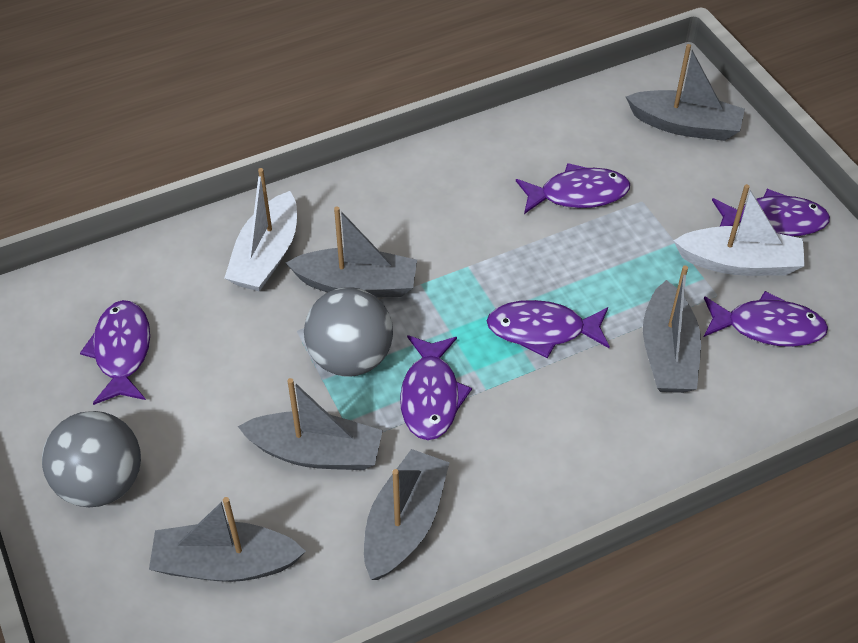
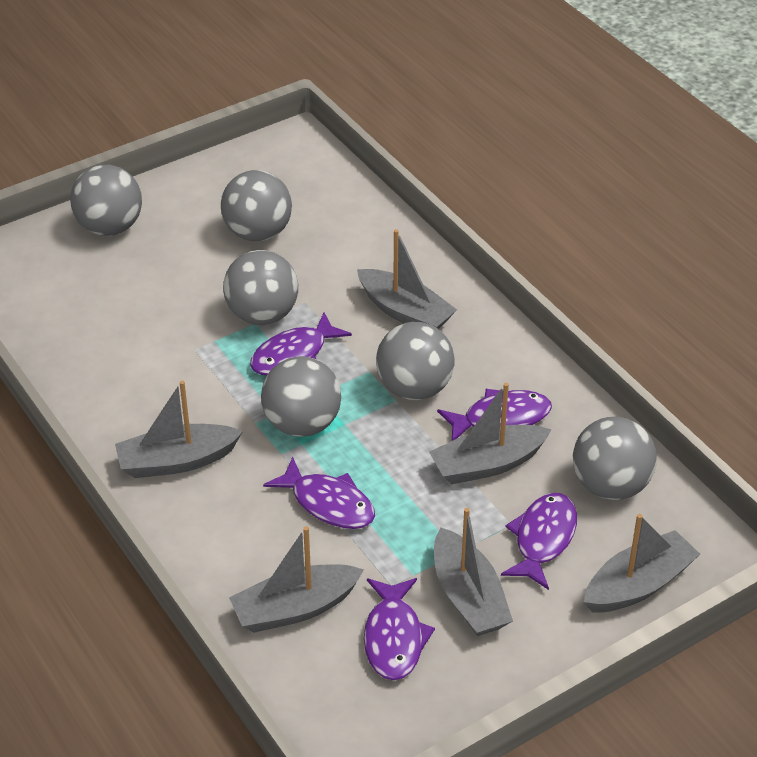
grey ball: [42,411,141,508] [304,287,393,377] = 2 -> [70,165,142,236] [221,170,292,241] [223,250,298,325] [261,356,341,437] [376,322,455,400] [573,417,657,500] = 6
purple fish: [80,300,150,405] [400,335,472,440] [487,300,610,358] [516,163,630,214] [704,291,828,347] [712,189,830,236] = 6 -> [250,313,352,375] [263,457,375,529] [364,578,435,680] [437,389,552,441] [501,493,577,590] = 5
white boat: [225,168,297,292] [673,184,805,276] = 2 -> none = 0

